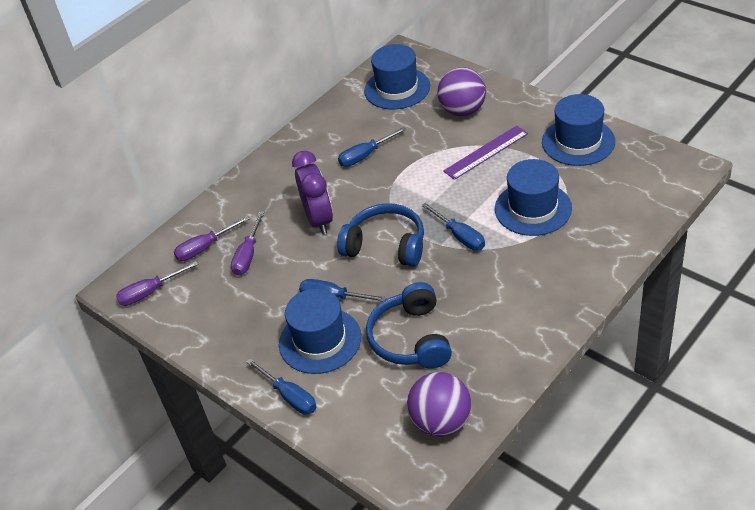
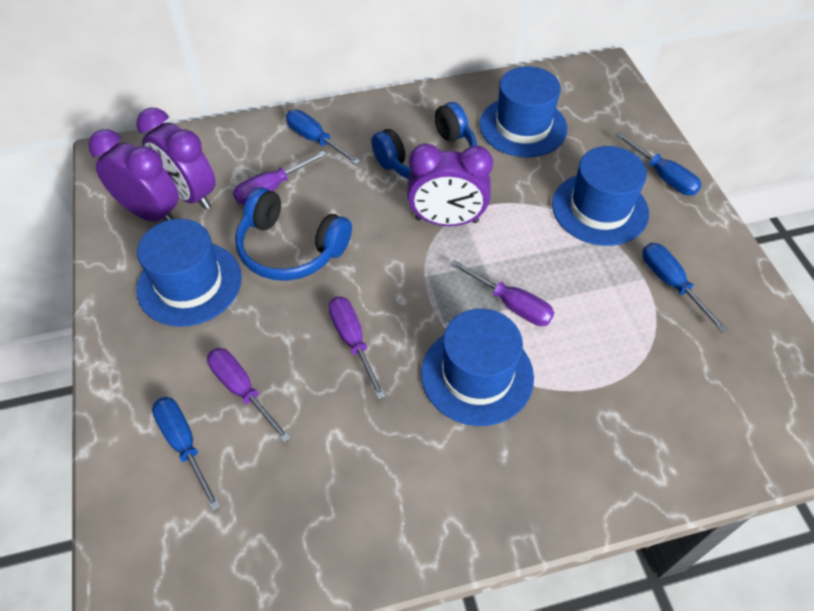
purple ball: [407,372,471,437] [437,67,486,116] = 2 -> none = 0
purple clock: [292,151,333,235] = 1 -> [88,129,179,222] [137,107,216,209] [407,143,493,226] = 3
purple ruler: [443,126,528,180] = 1 -> none = 0
purple screwdriver: [116,261,198,306] [174,216,250,261] [231,211,265,276] = 3 -> [207,348,291,443] [233,151,327,205] [328,297,386,399] [450,260,554,326] = 4

